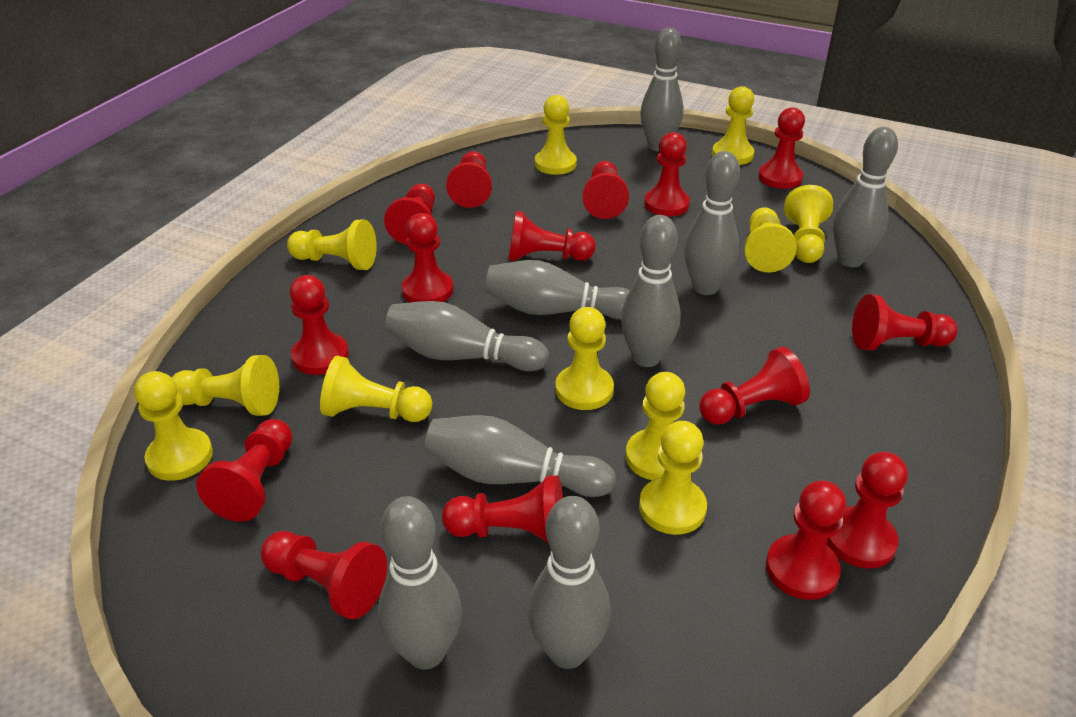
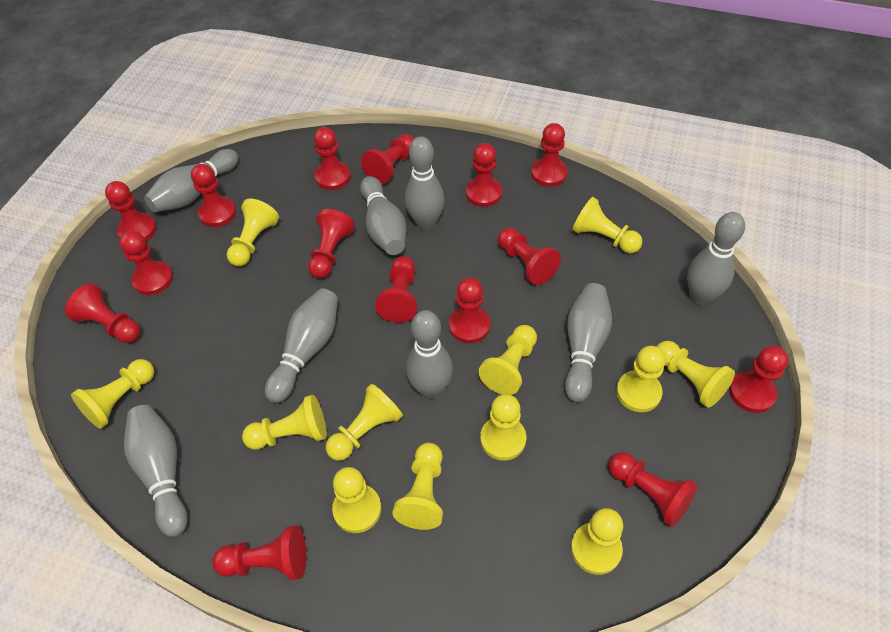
grey bowling pin: [378,496,462,669] [385,301,549,371] [424,415,616,497] [485,260,630,320] [528,496,611,669] [621,215,681,367] [640,28,683,152] [684,151,740,295] [833,127,898,267] = 9 -> [124,405,188,537] [144,149,238,212] [265,288,338,403] [360,176,407,255] [405,136,444,230] [406,310,453,399] [565,283,612,402] [687,212,745,305] = 8
yellow pawn: [134,371,213,481] [172,355,279,416] [287,220,377,270] [320,356,432,422] [535,95,577,175] [555,307,614,410] [626,372,685,480] [639,421,707,535] [712,86,754,165] [744,207,797,273] [784,185,833,263] = 11 -> [71,359,154,429] [227,198,279,266] [242,395,327,450] [326,384,403,461] [332,467,381,533] [392,443,443,530] [478,325,537,395] [480,394,526,461] [571,508,623,575] [572,197,642,253] [616,346,666,412] [656,341,735,408] = 12

